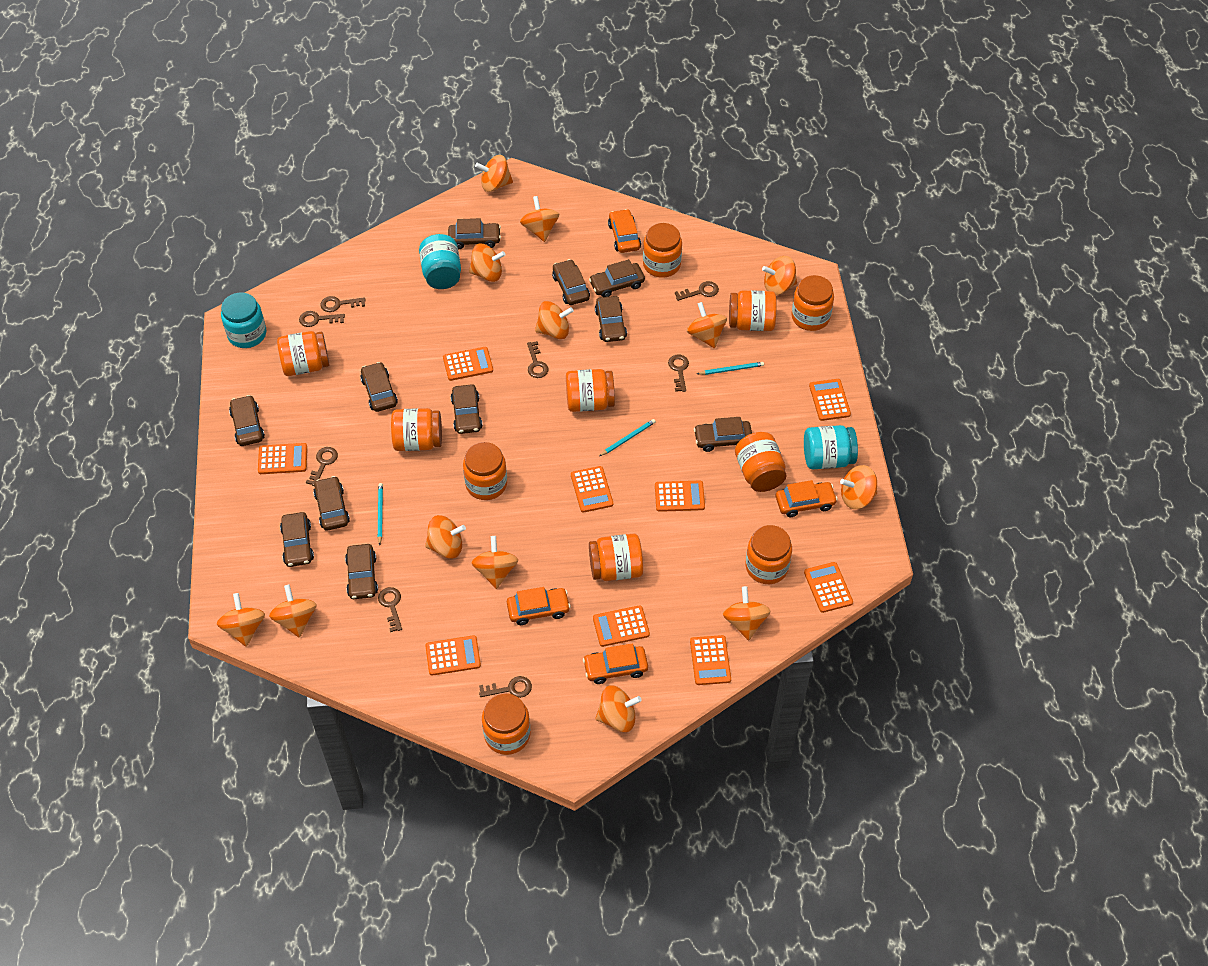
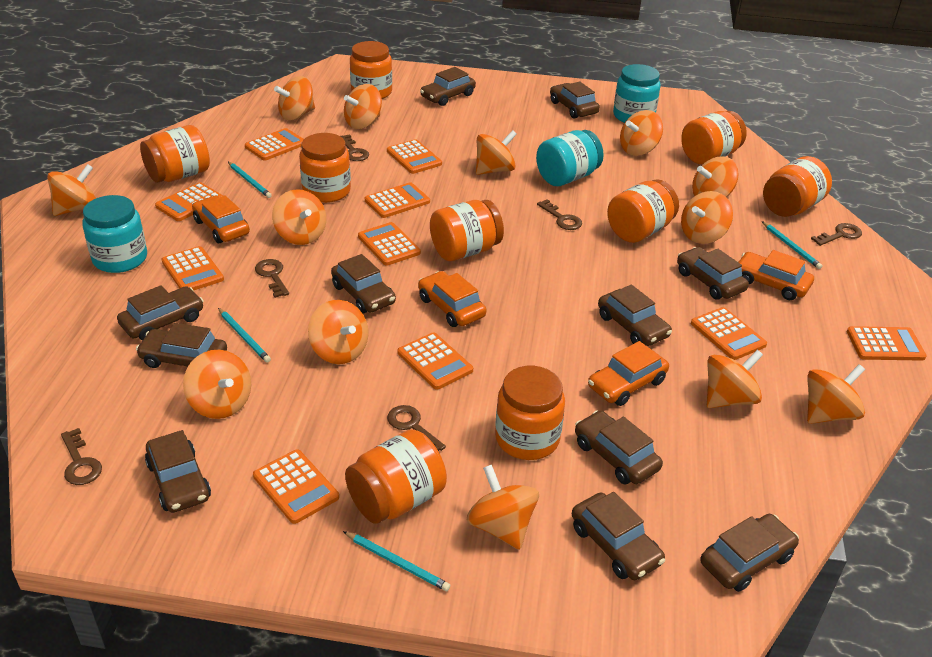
brown key: [299,311,345,327] [306,447,338,486] [320,296,366,312] [378,587,402,632] [479,676,532,698] [527,341,549,378] [668,355,689,392] [675,281,719,301] = 8 -> [61,428,102,485] [255,259,289,298] [341,134,369,161] [387,405,446,451] [537,199,582,230] [811,223,862,246] = 6
orange calculator: [258,443,307,474] [425,635,481,676] [443,347,493,381] [571,466,613,513] [593,605,650,647] [655,481,705,512] [690,635,731,685] [804,562,853,613] [809,379,851,421] = 9 -> [155,182,223,221] [162,246,224,290] [245,128,304,160] [253,449,339,524] [358,222,421,266] [365,182,430,218] [387,139,442,174] [398,332,473,390] [691,307,767,360] [847,326,927,361] = 10
orange jar: [277,331,329,376] [391,408,442,451] [463,442,507,500] [482,693,531,755] [566,369,615,412] [589,534,643,581] [643,223,682,278] [729,291,777,331] [735,432,786,492] [746,525,792,584] [792,275,834,331] = 11 -> [140,125,210,183] [299,133,351,203] [345,429,447,524] [350,41,392,99] [430,200,504,261] [495,366,565,460] [607,179,679,243] [681,111,747,164] [763,156,832,217] = 9
turquoise pencil: [378,483,383,545] [599,419,656,456] [697,362,764,375] = 3 -> [218,308,271,363] [228,162,272,198] [343,531,450,591] [762,221,823,269] = 4

